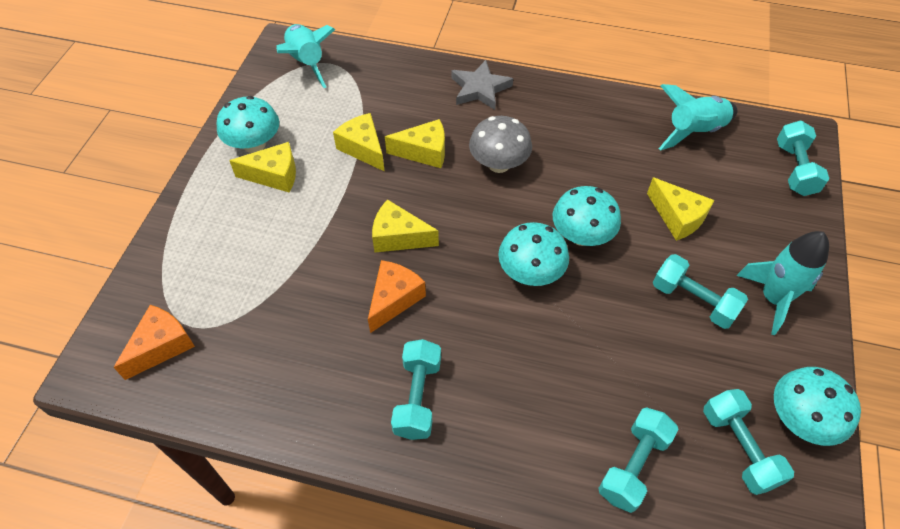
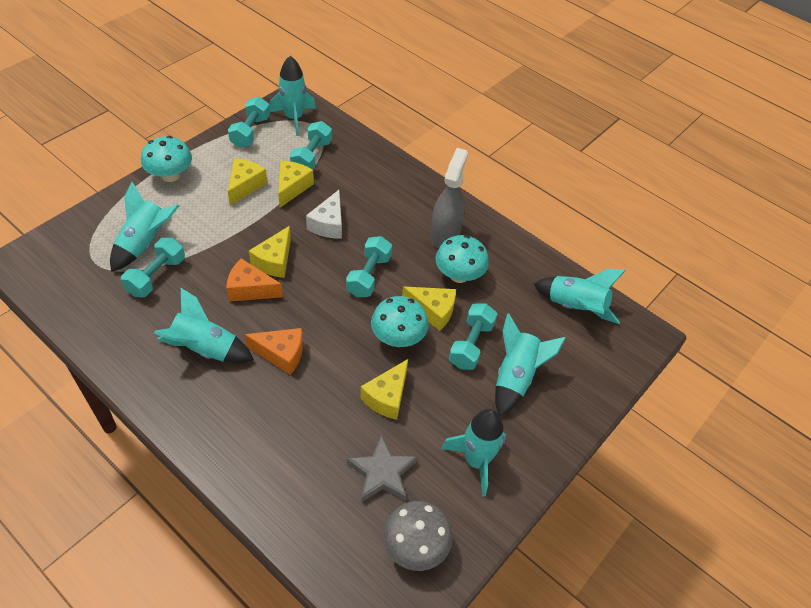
grey spray bottle: none = 0 -> [430,148,468,248] = 1
turquoise mushroom: [216,96,279,153] [498,222,569,286] [553,186,621,246] [774,367,861,446] = 4 -> [141,136,192,182] [371,296,429,347] [435,235,489,283] = 3
turquoise rocket: [276,24,335,88] [659,84,738,150] [736,231,829,335] = 3 -> [110,182,179,272] [154,288,254,363] [269,56,316,136] [441,409,506,497] [495,313,566,416] [534,269,626,324] = 6
white cheese: none = 0 -> [306,190,342,239] = 1

